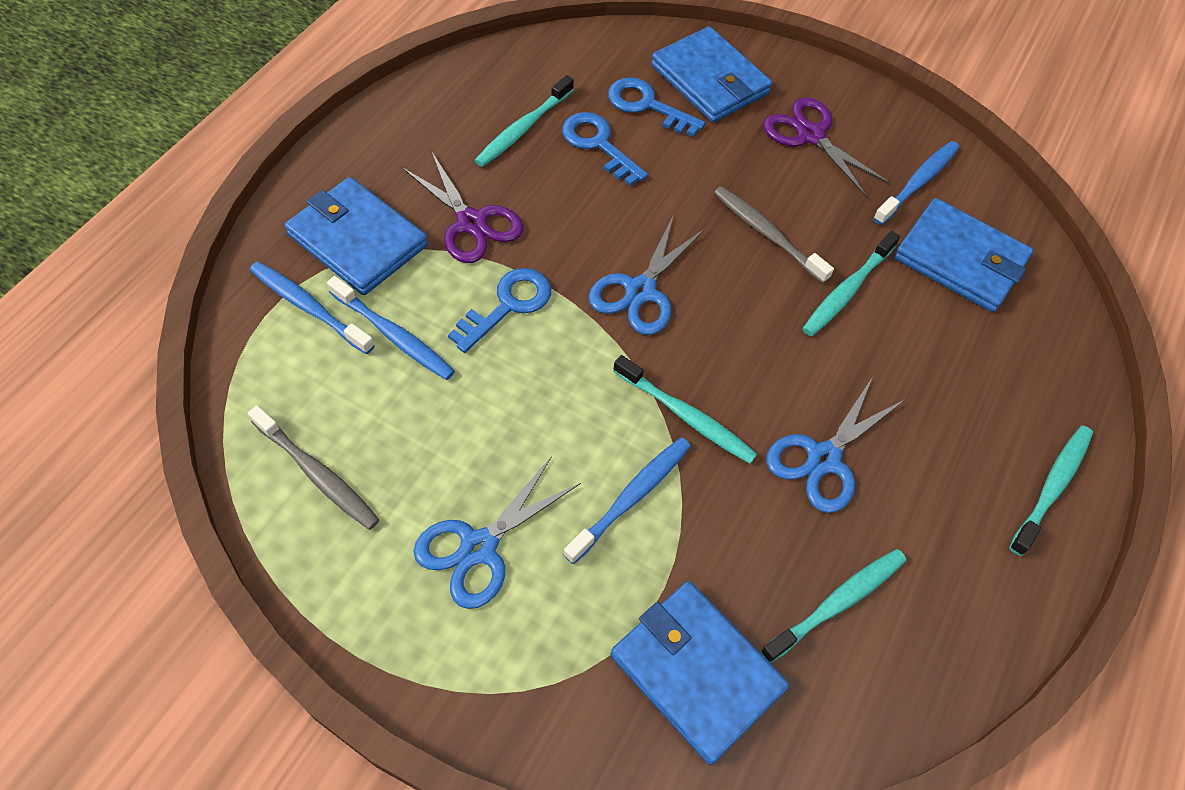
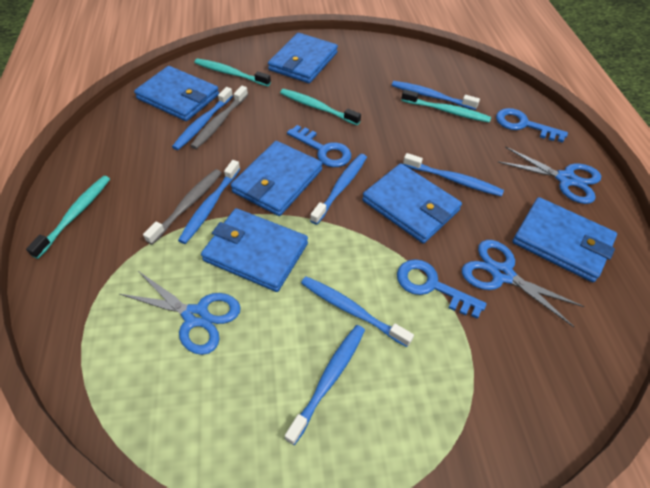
blue toothbrush: [250,262,375,354] [327,276,455,380] [563,437,691,564] [873,141,959,225] = 4 -> [172,87,233,150] [178,160,240,244] [285,325,365,445] [301,276,414,347] [310,154,367,225] [392,81,480,110] [403,153,504,197] = 7
blue wallet: [285,177,428,295] [611,581,789,765] [651,26,772,122] [894,198,1033,312] = 4 -> [134,66,219,121] [201,208,308,292] [231,141,322,216] [268,33,338,83] [362,163,462,244] [512,197,617,282] = 6
purple scissors: [402,151,523,263] [763,97,890,198] = 2 -> none = 0
turquoise toothbrush: [474,75,574,167] [613,355,757,464] [760,549,906,663] [802,231,900,336] [1009,425,1093,556] = 5 -> [26,176,110,259] [194,58,271,86] [280,89,361,125] [401,89,491,123] = 4

